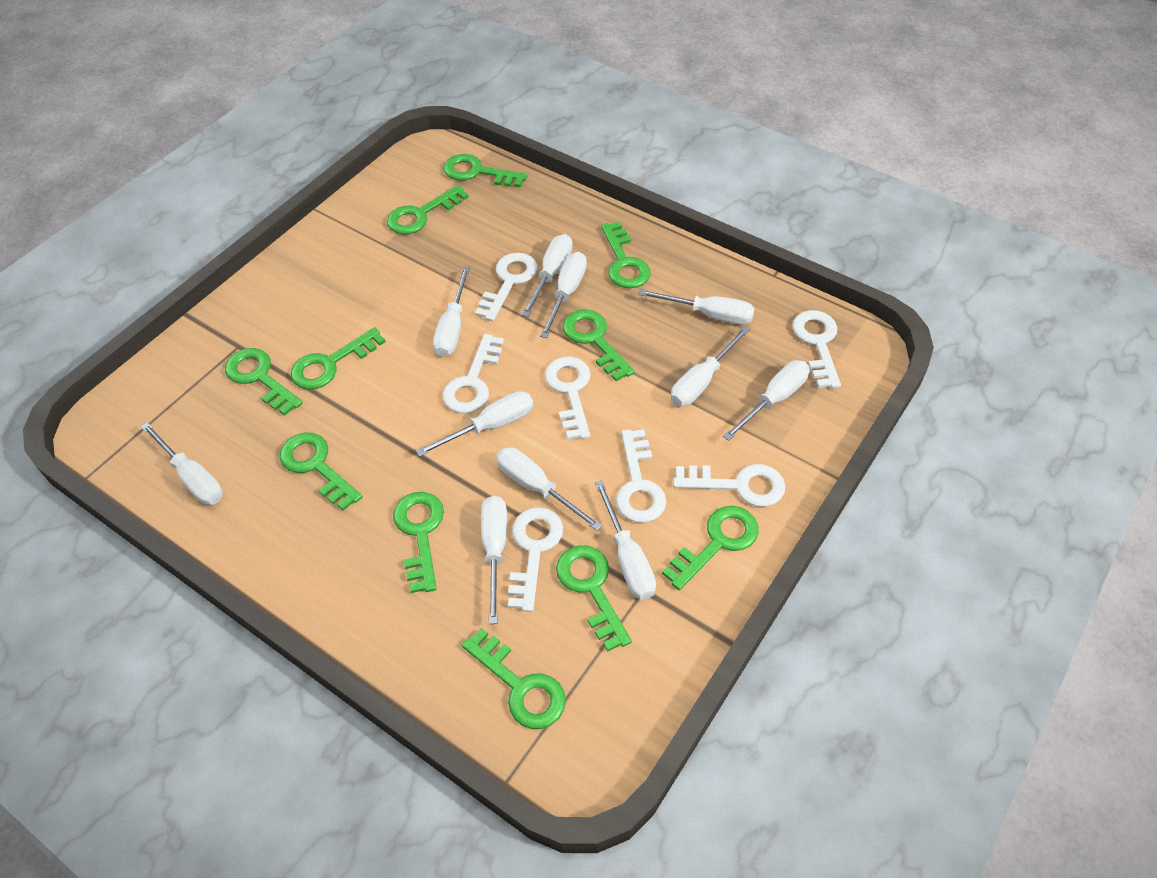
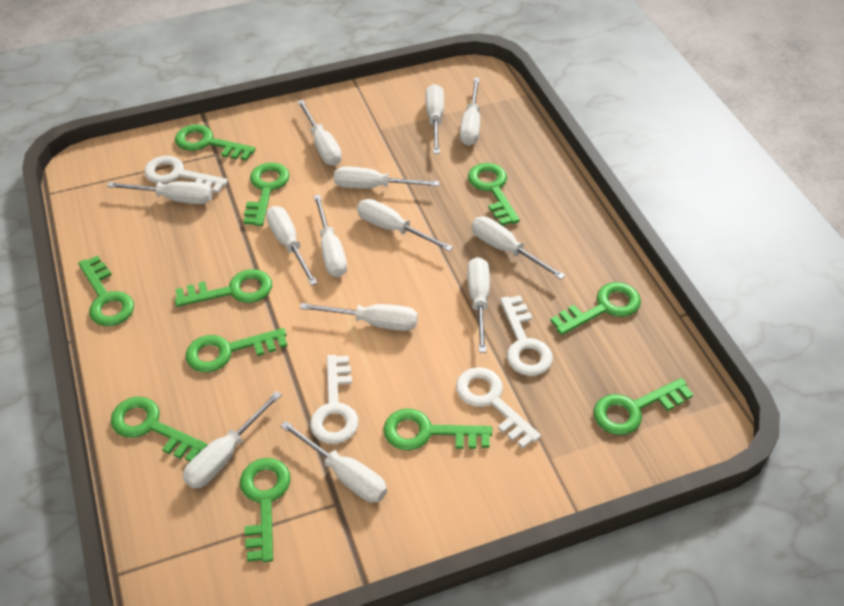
white key: [443,334,504,413] [475,253,538,321] [508,507,563,612] [545,357,591,440] [616,429,667,523] [673,464,785,507] [792,310,841,388] = 7 -> [144,156,228,193] [310,355,359,444] [456,367,541,448] [500,295,553,376] = 4
white screwdriver: [141,422,223,505] [416,391,534,457] [433,267,470,357] [481,496,507,624] [496,447,602,531] [521,234,573,317] [540,252,587,338] [595,481,656,600] [638,289,755,325] [671,326,750,407] [723,360,810,441] = 11 -> [107,181,213,204] [183,391,282,489] [266,206,317,286] [280,421,387,503] [297,100,342,166] [300,303,418,331] [314,195,347,277] [334,167,440,189] [357,199,453,252] [425,84,444,154] [460,78,480,146] [467,257,490,353] [472,217,565,280] = 13

